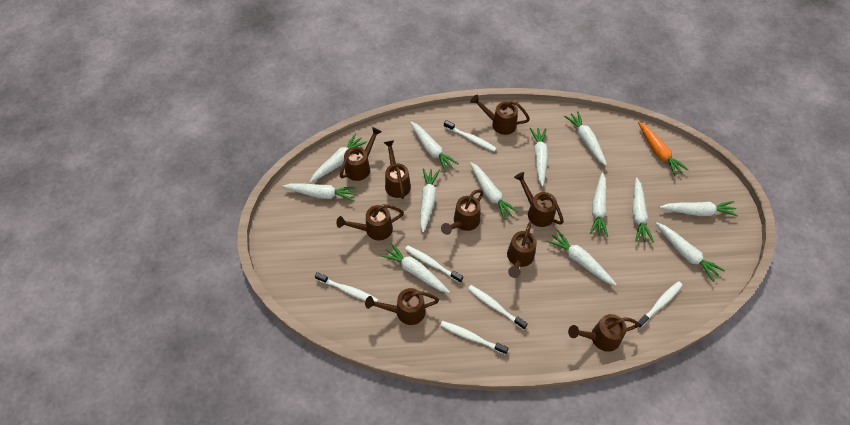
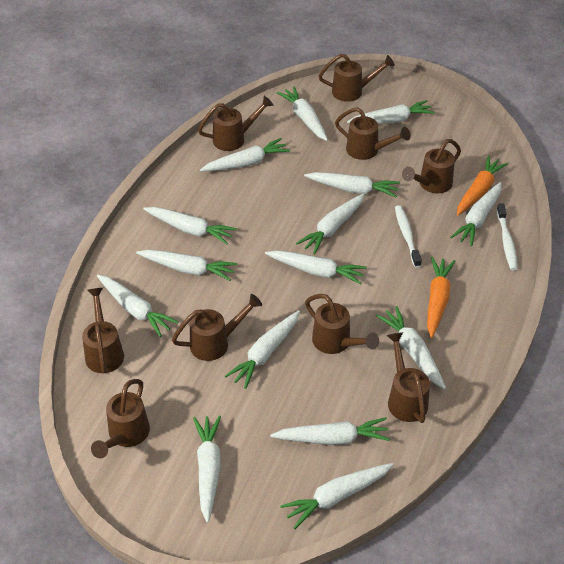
orange carrot: [638,122,688,176] = 1 -> [427,257,455,338] [457,155,508,216] = 2
white carrot: [282,183,357,201] [310,133,367,183] [380,243,450,293] [410,122,459,172] [420,168,440,233] [470,162,518,220] [530,128,548,187] [547,230,617,286] [564,111,607,166] [589,173,608,237] [632,177,654,243] [655,222,725,282] [659,201,738,216] = 13 -> [97,275,178,337] [136,250,237,281] [143,207,237,244] [193,415,221,523] [200,138,290,171] [225,310,300,389] [265,250,367,285] [270,417,390,445] [277,86,328,141] [280,463,393,529] [296,193,365,254] [304,172,400,197] [347,100,435,124] [376,306,446,389] [450,182,501,246] = 15
white toothbrush: [315,272,379,302] [405,245,463,283] [440,321,509,355] [444,120,497,152] [468,285,528,330] [638,281,683,328] = 6 -> [395,205,422,268] [497,204,517,270] = 2

